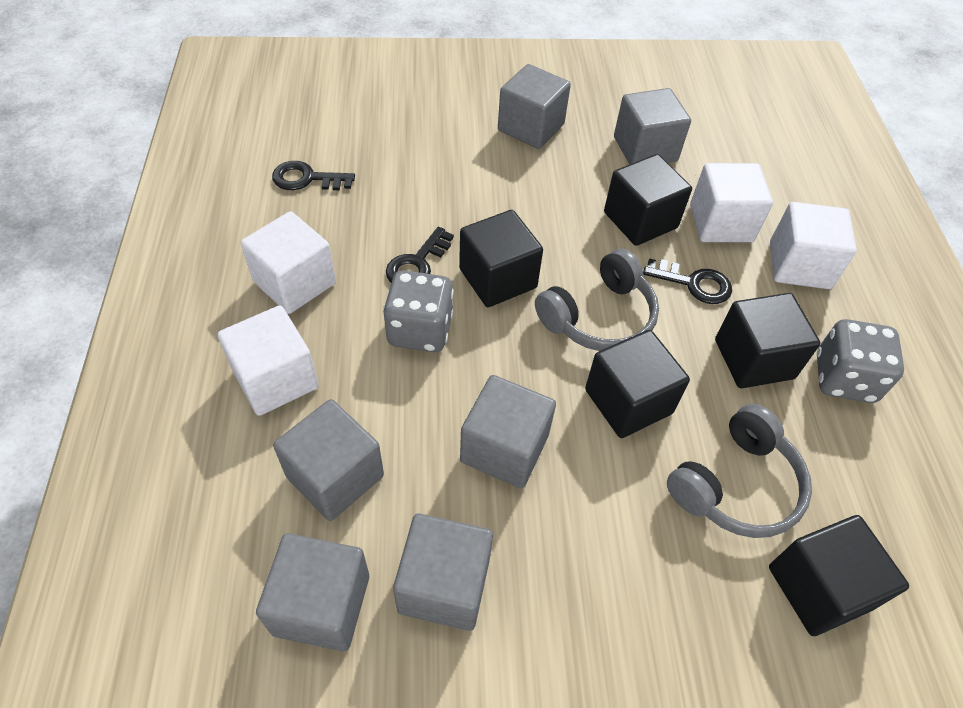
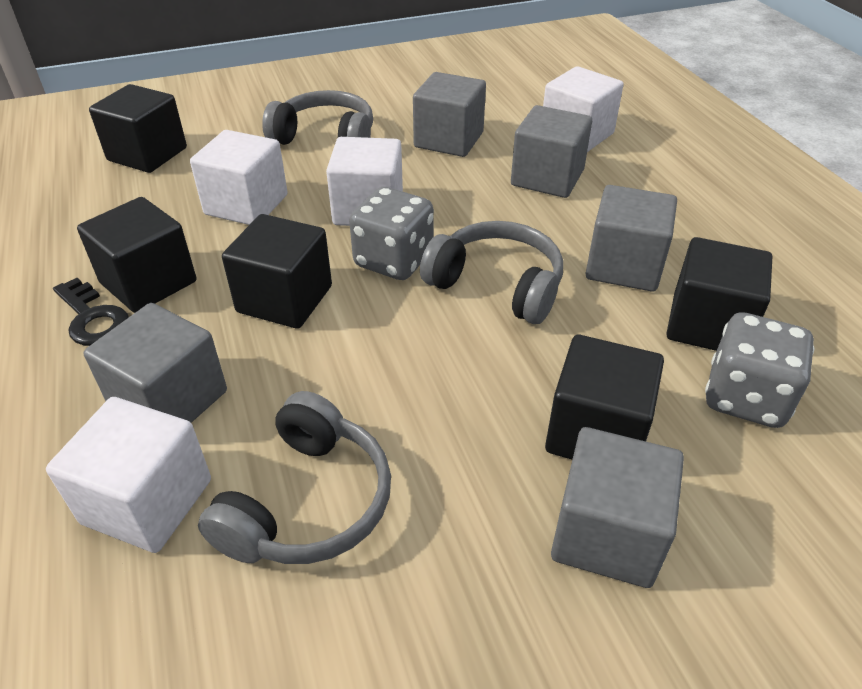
black key: [272,161,355,190] [386,227,454,283] [643,258,732,304] = 3 -> [53,278,129,346] = 1
grey cube: [256,533,369,651] [273,399,384,521] [393,513,493,631] [460,375,556,488] [498,64,571,149] [614,88,691,164] = 6 -> [83,303,227,423] [413,72,486,157] [511,105,592,198] [551,427,684,588] [585,185,677,292] = 5
grey headphones: [535,249,659,351] [667,404,812,538] = 2 -> [198,391,391,564] [262,90,373,145] [420,221,563,324] = 3

